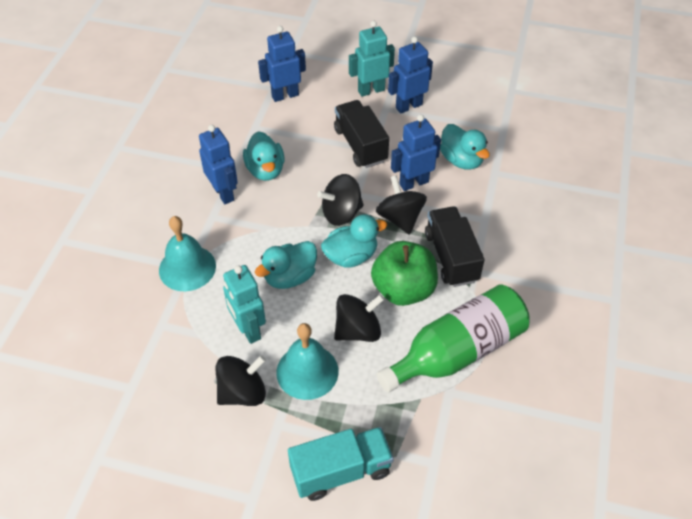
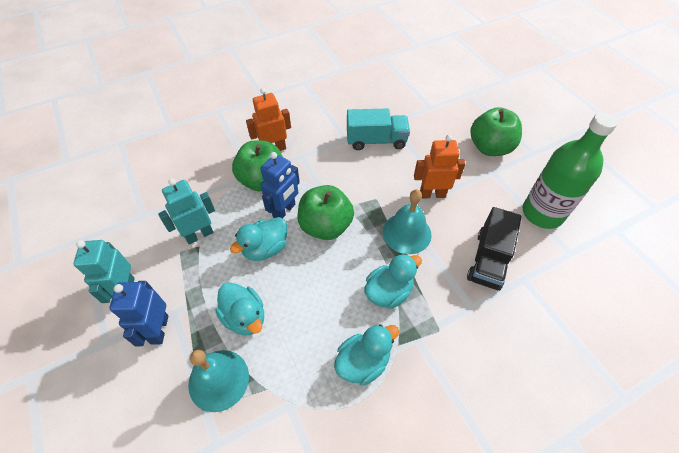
black spinning top: [216,355,266,406] [317,174,364,226] [334,294,384,342] [376,175,427,235] = 4 -> none = 0
black truck: [334,100,389,168] [425,206,484,287] = 2 -> [467,207,522,291] = 1
blue robot: [199,125,238,204] [258,26,306,102] [388,36,433,114] [391,114,441,191] = 4 -> [109,281,168,346] [260,152,300,218] = 2
green apple: [371,241,438,306] = 1 -> [232,140,283,192] [297,185,354,240] [470,107,522,156] = 3
orange robot: none = 0 -> [246,88,291,151] [414,135,465,199] = 2

